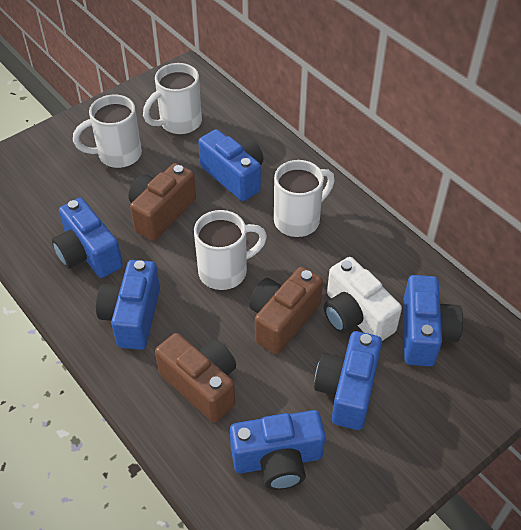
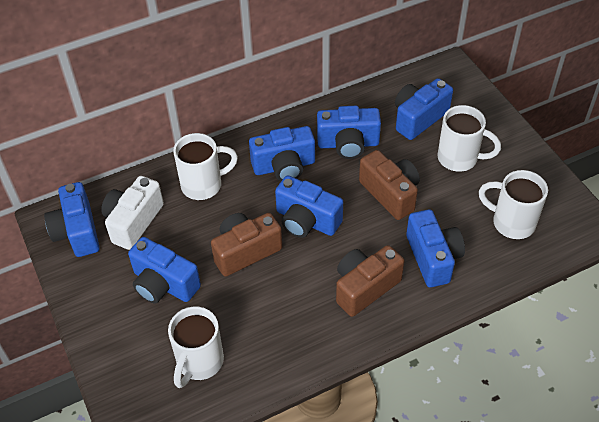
blue camera: [52,198,123,278] [96,260,160,350] [198,129,263,201] [230,410,325,490] [314,331,382,430] [403,275,463,366] = 6 -> [44,182,100,257] [128,237,201,304] [249,126,315,181] [275,175,343,238] [317,106,381,159] [395,78,453,140] [406,209,465,288] = 7

